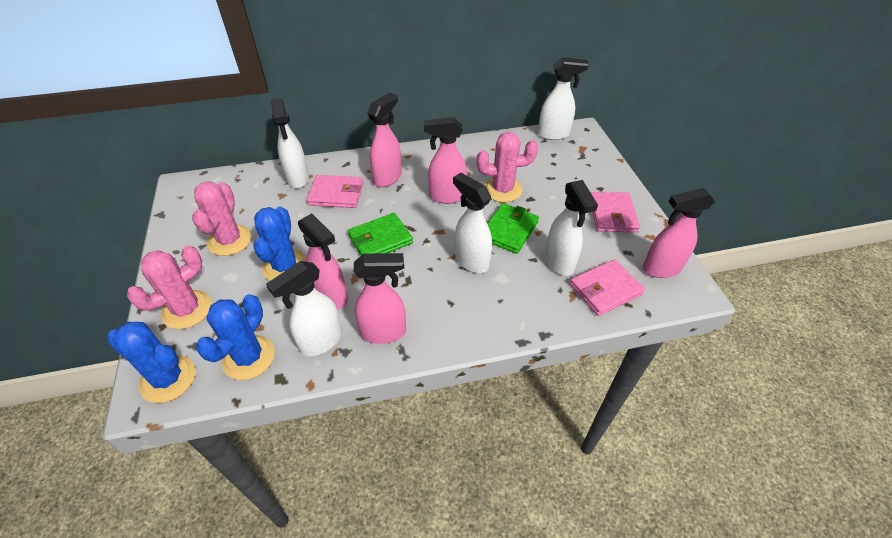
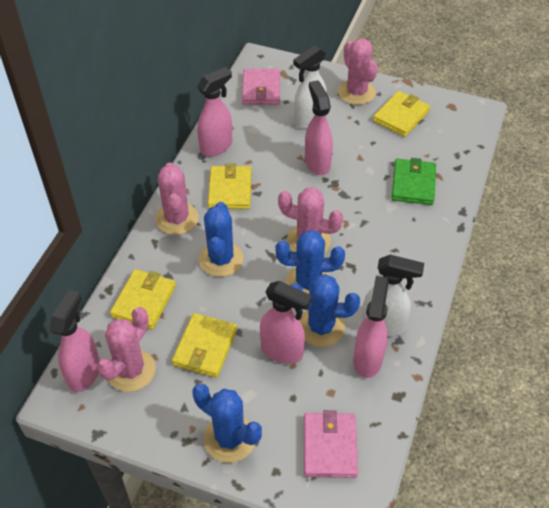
blue cactus: [107,322,196,403] [196,294,275,380] [253,206,306,281] = 3 -> [193,384,262,463] [199,202,244,277] [276,230,345,294] [290,274,360,347] = 4
green wallet: [348,213,413,255] [487,203,539,254] = 2 -> [392,158,436,205] = 1
pink cactus: [127,245,212,329] [192,181,252,256] [477,132,538,202] = 3 -> [97,307,156,392] [155,163,198,235] [278,187,343,253] [338,39,378,105] = 4
pink wallet: [307,175,363,208] [570,259,645,316] [591,192,640,232] = 3 -> [242,69,280,105] [304,410,358,478] = 2
white spray bottle: [266,261,342,357] [271,98,309,188] [453,173,492,273] [538,58,589,140] [545,180,598,276] = 5 -> [293,45,327,129] [362,255,424,336] = 2
yellow wallet: none = 0 -> [110,269,176,330] [172,313,237,378] [208,164,251,209] [373,91,430,137] = 4

